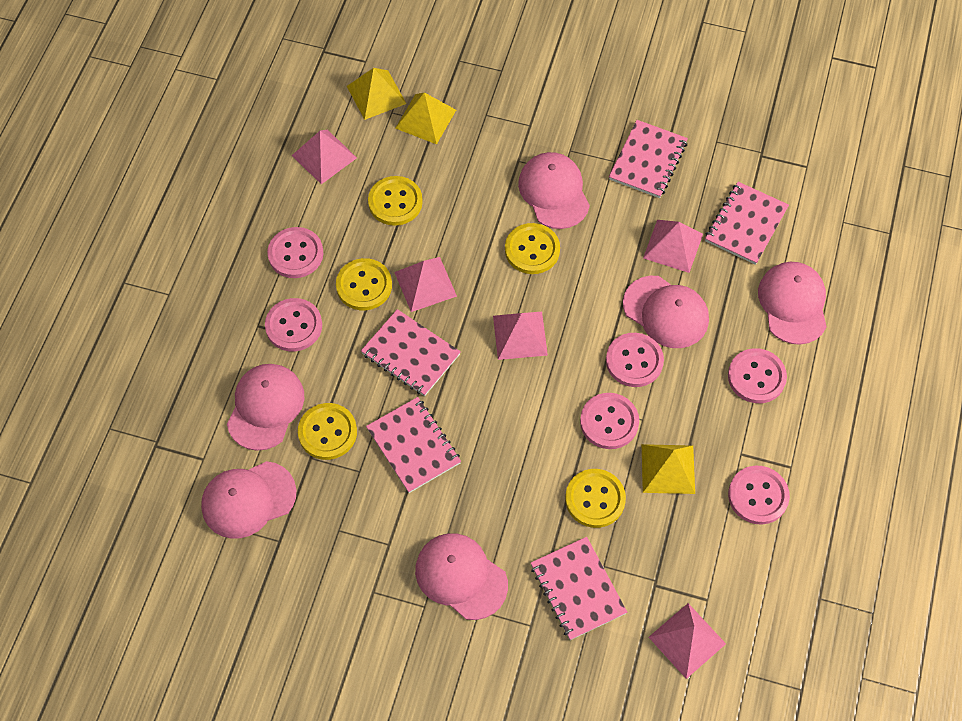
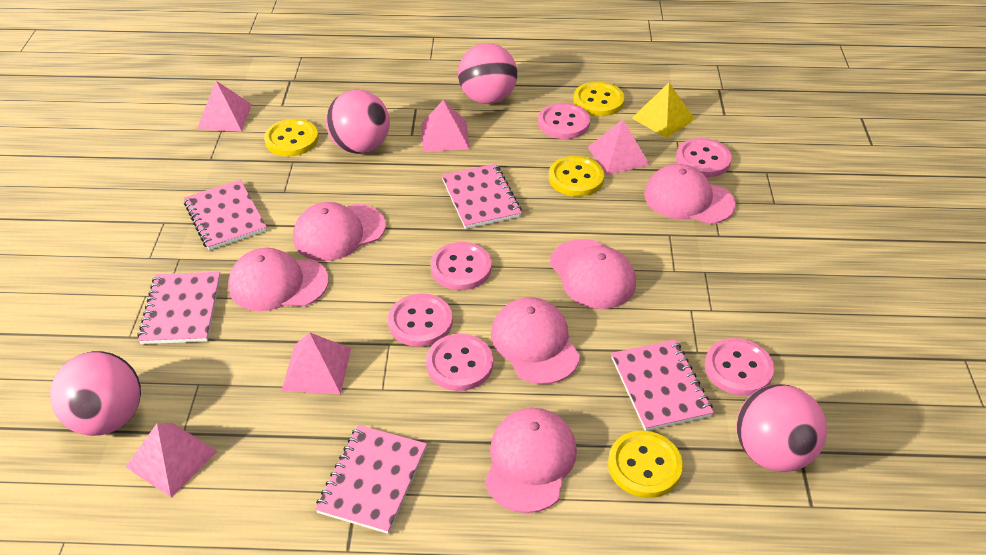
pink ball: none = 0 -> [50,351,141,436] [326,90,390,154] [458,43,517,104] [736,384,827,472] = 4
yellow button: [298,403,357,460] [336,258,392,310] [368,176,423,226] [505,223,560,274] [565,469,626,528] = 5 -> [264,119,318,156] [549,156,604,197] [573,82,625,116] [608,431,683,498] = 4
yellow pyramid: [347,68,406,120] [395,92,456,144] [642,444,695,494] = 3 -> [632,83,695,138] = 1

